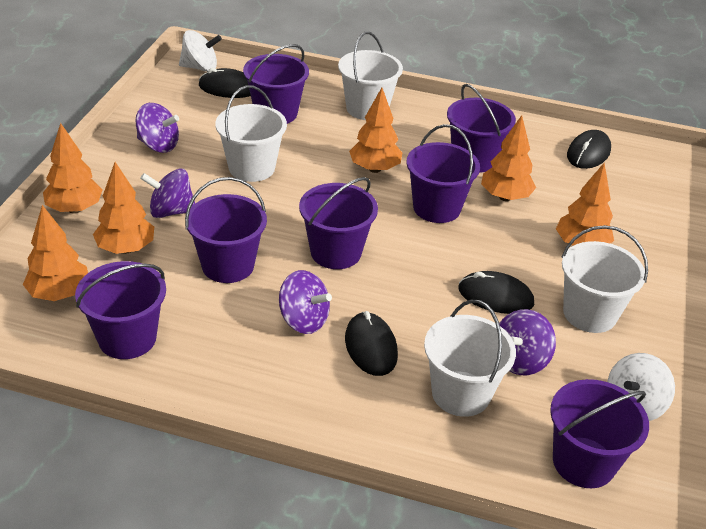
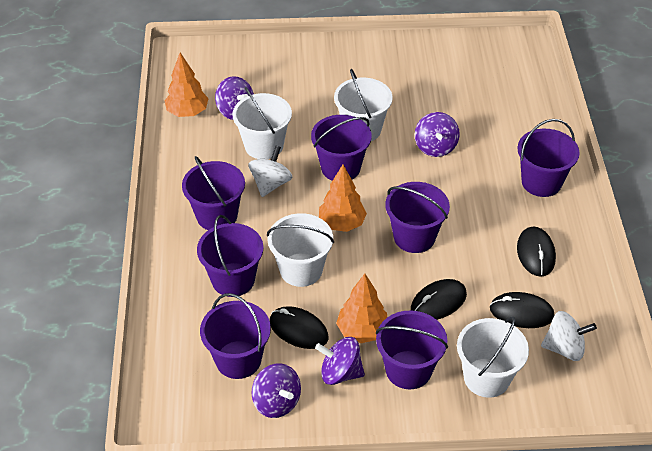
orange tree: [23,205,88,301] [43,123,102,214] [93,162,154,254] [349,88,402,173] [481,115,536,201] [556,163,614,246] = 6 -> [165,53,209,117] [319,164,367,232] [336,274,387,343] = 3

